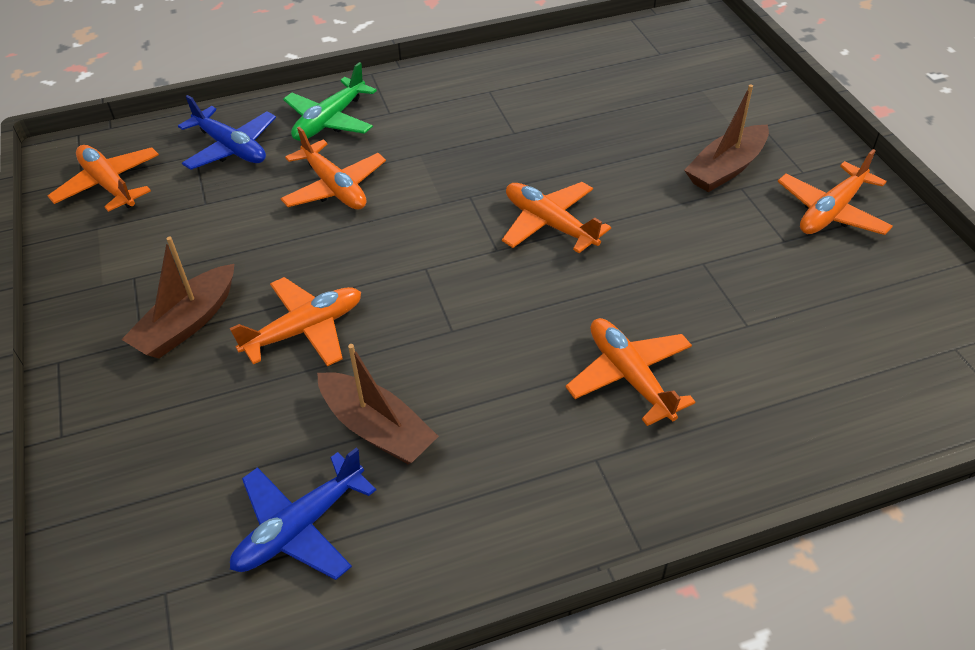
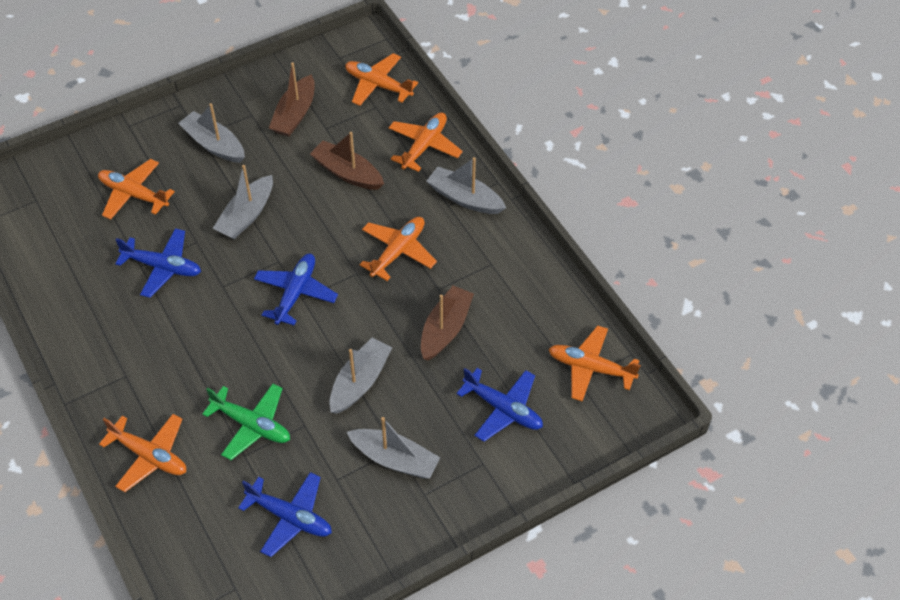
blue plane: [178,95,276,170] [230,448,376,580] = 2 -> [115,228,201,298] [238,472,332,557] [254,254,338,325] [456,368,543,441] = 4
grey boat: none = 0 -> [178,103,245,163] [212,165,273,239] [329,337,392,414] [347,417,441,479] [427,157,506,214] = 5

